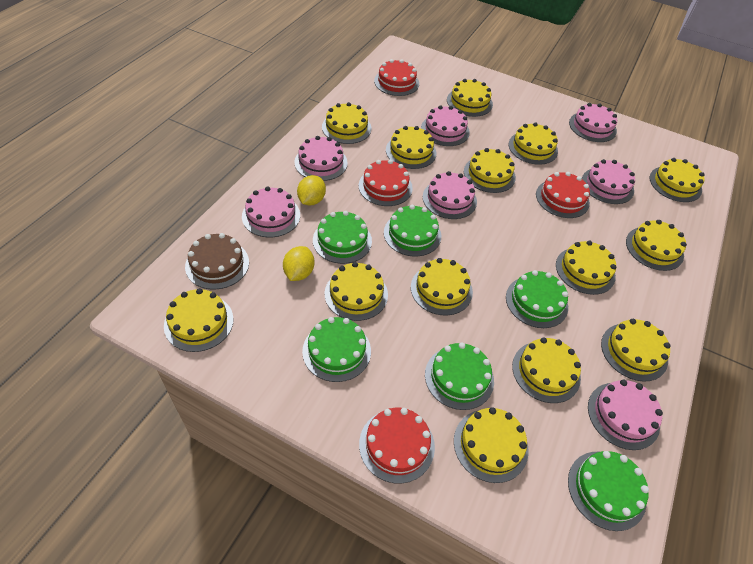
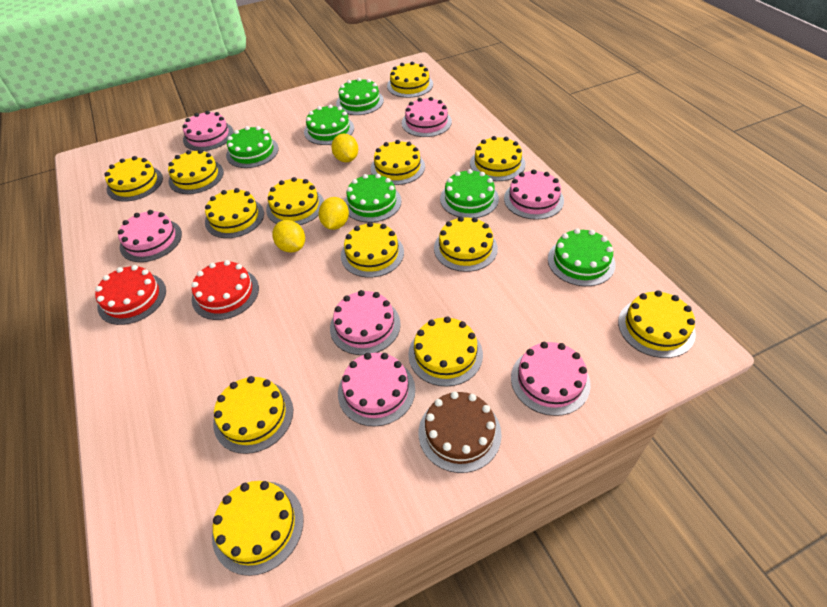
red cake: [359,160,413,206] [359,408,435,484] [374,59,419,96] [536,172,590,218] = 4 -> [95,265,166,325] [191,260,259,320] = 2
yellow cake: [164,288,234,352] [322,102,371,144] [325,262,388,321] [386,126,437,169] [411,258,473,316] [447,79,493,117] [454,407,529,483] [464,148,516,193] [509,122,558,165] [512,337,581,403] [556,241,616,295] [601,319,671,382] [626,220,687,271] [650,158,705,202] = 14 -> [105,156,163,202] [168,149,224,194] [205,188,264,238] [212,481,304,576] [213,376,293,454] [266,177,324,225] [341,222,404,278] [371,140,425,185] [387,62,433,98] [408,316,483,387] [434,216,498,272] [470,136,526,181] [618,290,696,358] = 13
yellow lemon: [283,246,314,281] [297,175,326,205] = 2 -> [272,220,305,253] [319,197,349,230] [331,134,358,162] = 3

